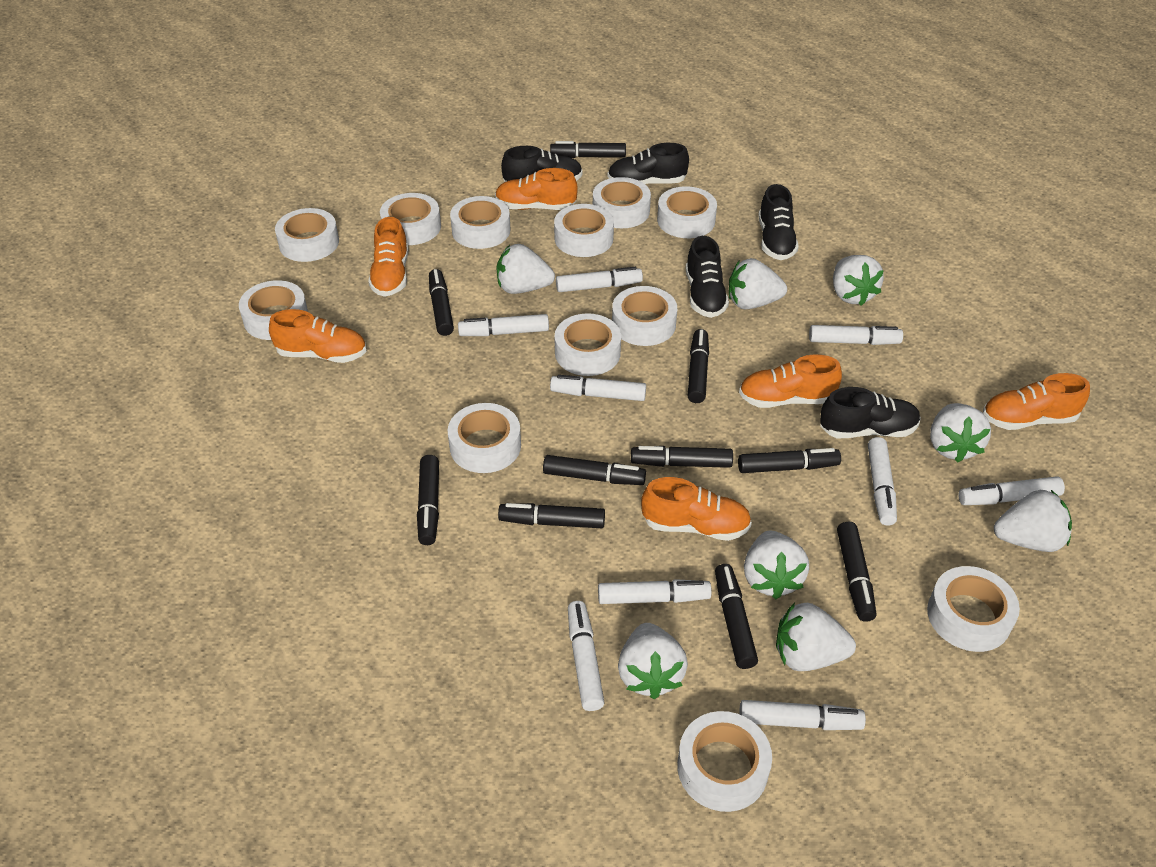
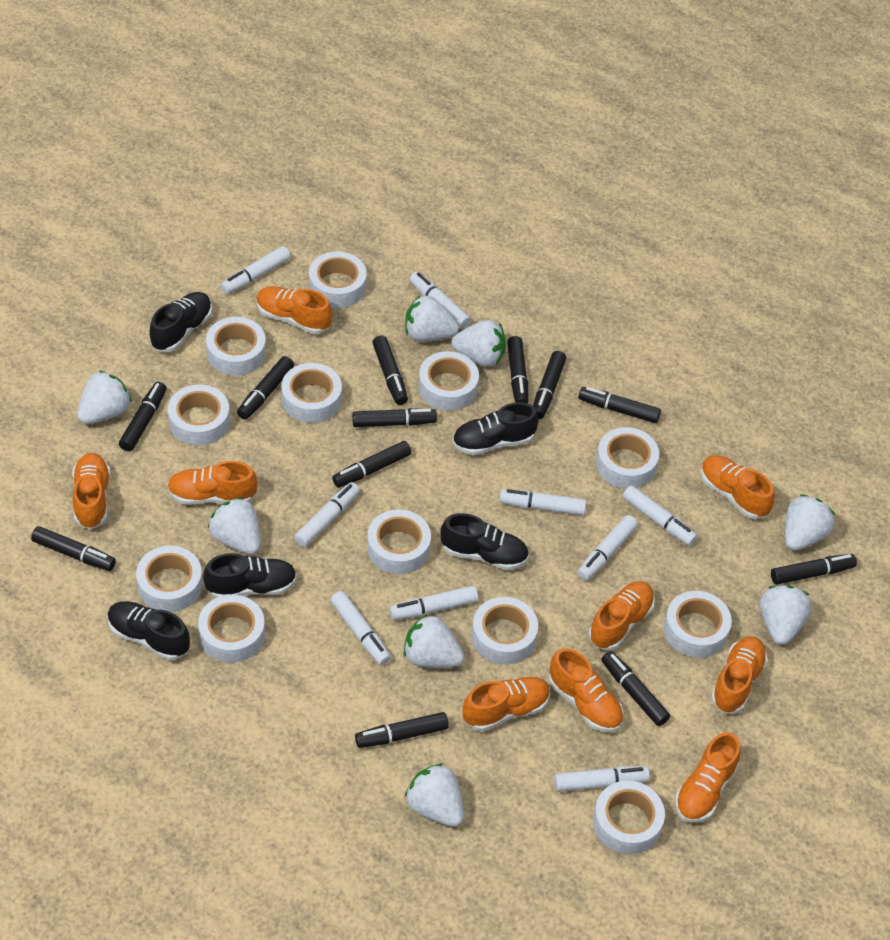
black marker: [417,455,439,545] [429,269,454,336] [498,503,605,528] [543,455,646,485] [550,141,626,158] [631,446,733,468] [688,329,709,403] [715,564,758,669] [738,448,841,473] [837,522,876,622] = 10 -> [31,526,116,571] [119,382,167,452] [237,356,294,420] [332,441,411,488] [352,408,437,427] [355,712,449,748] [372,336,408,405] [507,336,528,403] [533,351,566,419] [578,387,661,423] [601,651,670,726] [771,554,857,585] = 12
orange shoe: [269,309,367,363] [368,217,408,297] [495,168,578,210] [641,477,752,541] [739,354,842,408] [983,373,1090,430] = 6 -> [72,453,110,530] [167,461,257,505] [256,286,332,334] [462,677,550,731] [549,648,624,732] [589,581,655,651] [675,732,741,823] [701,455,775,519] [711,636,768,713] = 9

